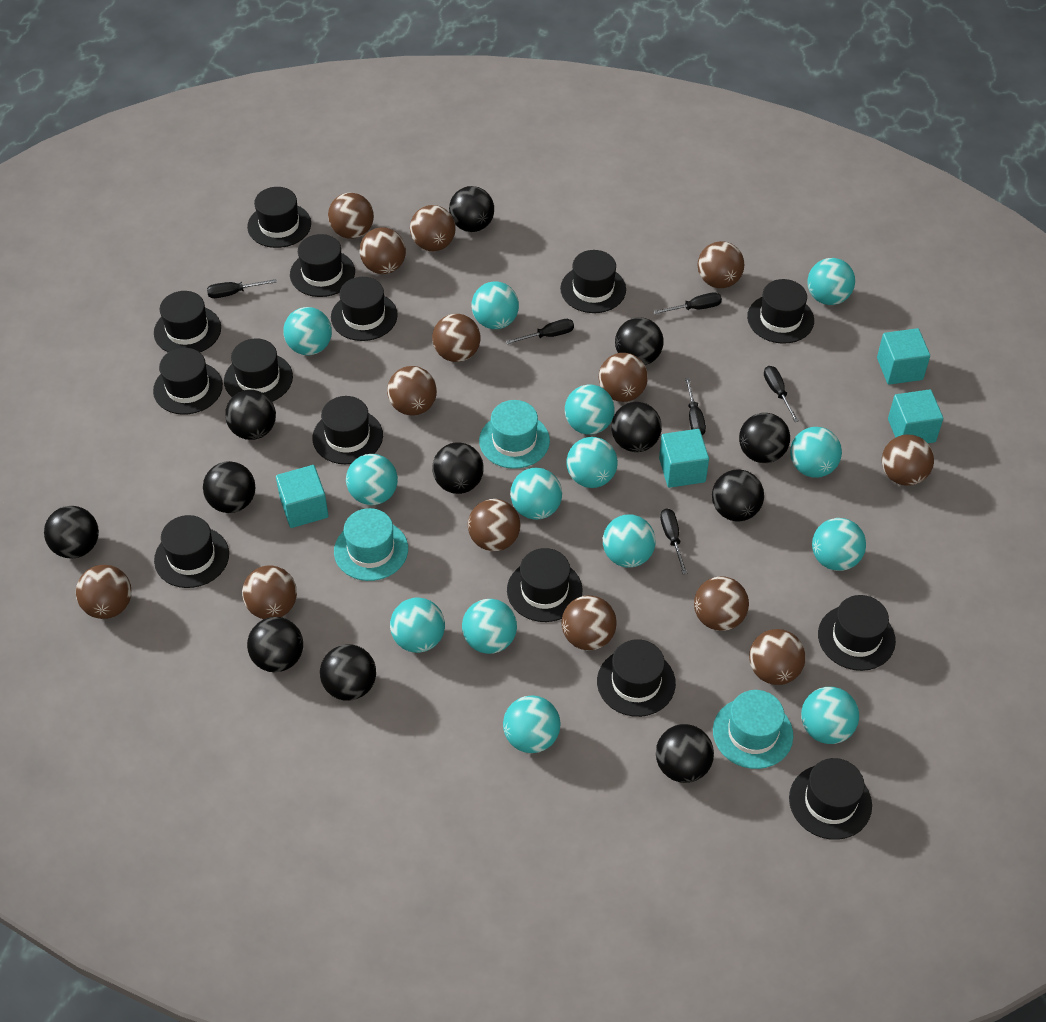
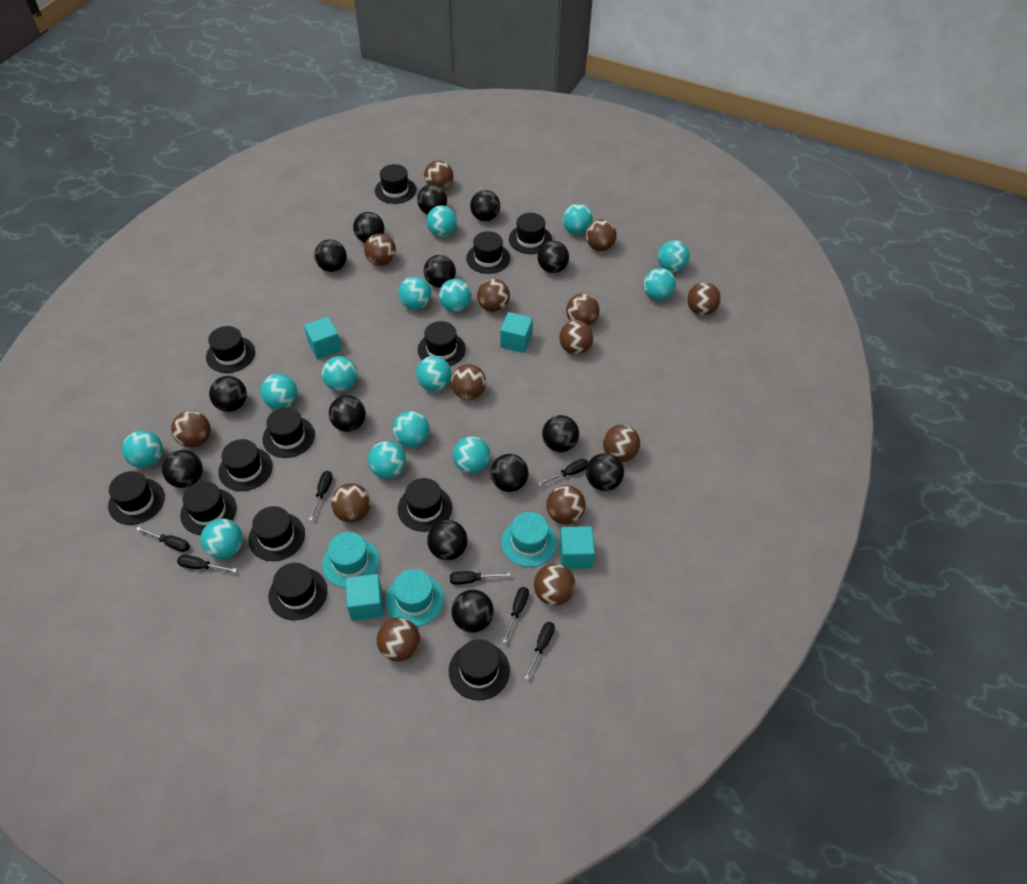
black ball: [44,506,99,559] [203,461,255,513] [225,390,276,440] [247,617,303,672] [320,644,376,701] [432,442,484,494] [449,186,494,232] [611,402,662,452] [615,317,664,365] [656,724,714,783] [712,469,764,522] [739,413,790,463] = 12 -> [162,450,203,488] [209,376,247,412] [314,239,347,272] [329,395,366,432] [353,212,384,243] [417,184,447,215] [424,255,456,288] [427,520,468,560] [451,590,494,633] [470,190,500,221] [490,454,529,492] [537,241,569,273] [542,415,579,452] [586,453,624,491] = 14
black hat: [153,348,223,415] [154,291,221,352] [154,515,229,588] [224,338,293,402] [247,187,311,248] [290,234,355,297] [312,396,383,464] [331,277,398,341] [507,548,583,622] [560,250,626,313] [597,639,676,717] [747,279,814,344] [789,758,872,840] [818,595,896,671] = 14 -> [108,471,165,525] [180,481,237,535] [206,326,255,373] [218,439,272,491] [248,506,305,561] [263,407,315,458] [268,563,327,620] [375,164,416,204] [398,478,452,532] [418,321,466,366] [449,639,510,700] [466,231,510,274] [509,213,552,254] = 13
black screwdriver: [207,279,277,298] [506,319,574,344] [654,292,722,314] [660,509,687,574] [685,377,706,435] [764,366,799,422] = 6 -> [136,527,190,552] [177,555,237,572] [309,471,333,520] [450,571,511,585] [502,587,529,643] [524,622,555,679] [538,459,588,485] = 7

